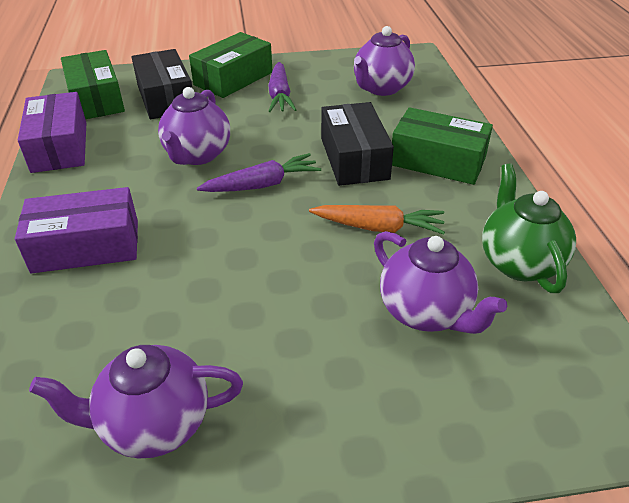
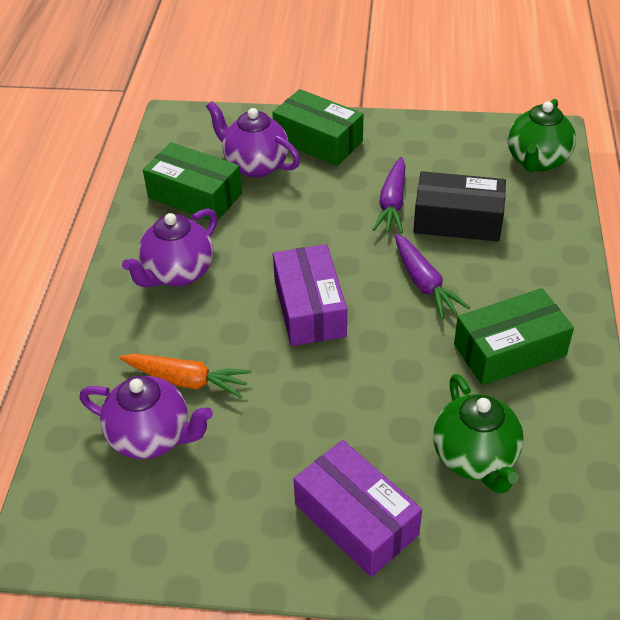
black box: [131,49,192,119] [321,102,394,186] = 2 -> [413,171,506,242] = 1
green teapot: [482,163,576,293] = 1 -> [433,374,524,494] [508,99,576,172] = 2
purple teapot: [29,345,243,458] [158,87,230,165] [354,26,415,96] [374,231,507,334] = 4 -> [80,376,213,459] [122,208,217,287] [206,101,300,178] = 3

